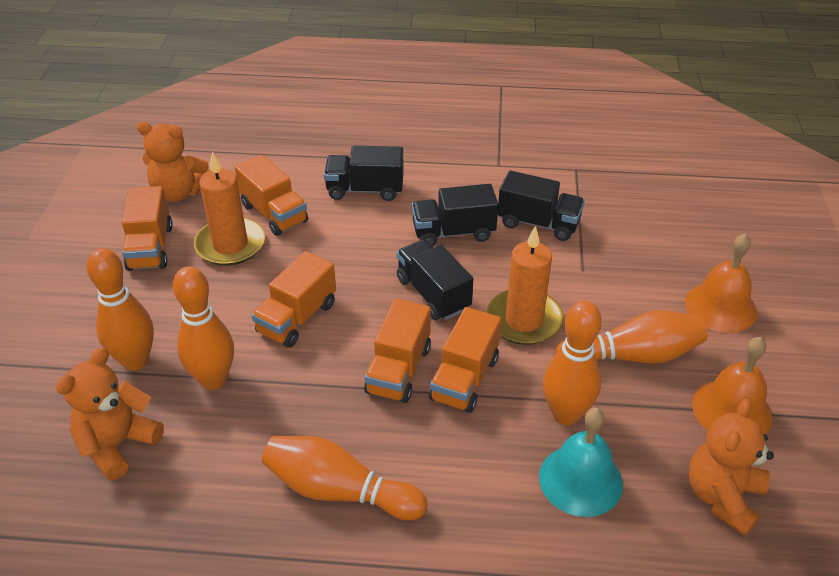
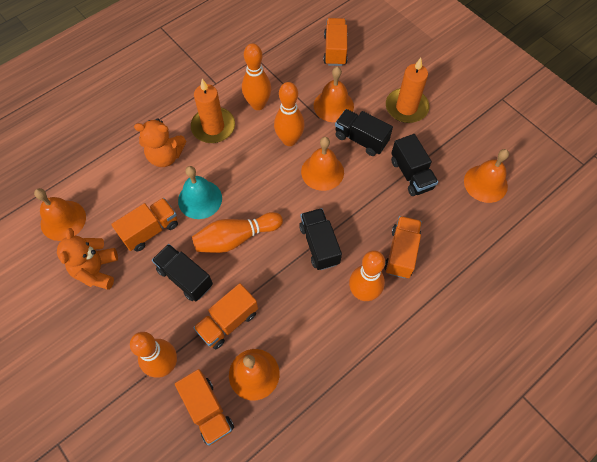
orange bell: [685,233,757,333] [692,337,773,434] = 2 -> [34,188,86,241] [229,349,279,400] [301,137,344,191] [314,67,354,122] [464,149,509,203] = 5
orange teddy bear: [56,348,164,480] [137,121,210,202] [688,399,774,537] = 3 -> [57,228,118,290] [134,118,186,167] = 2

